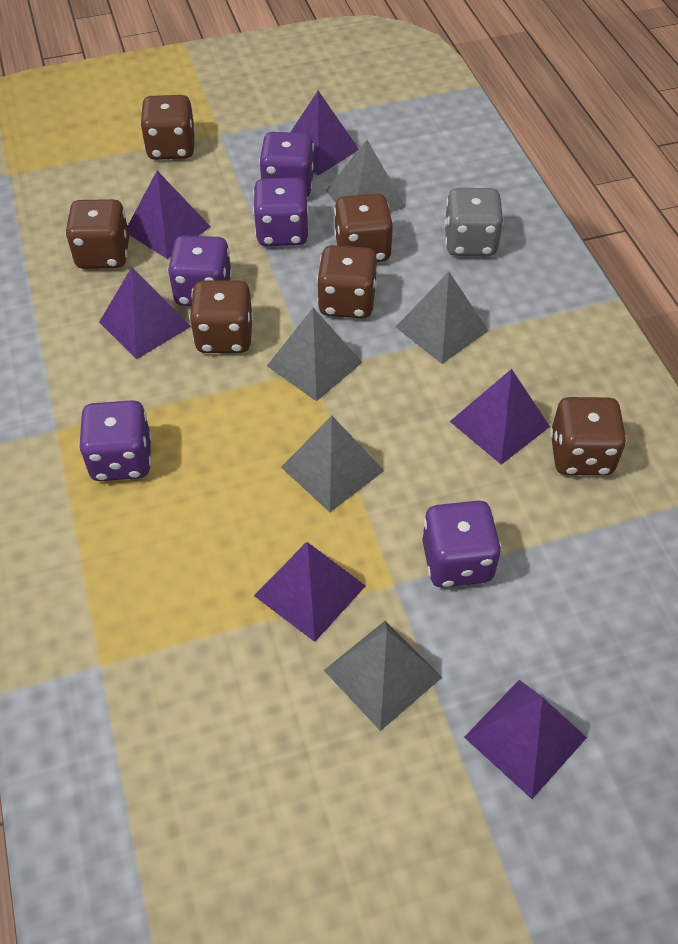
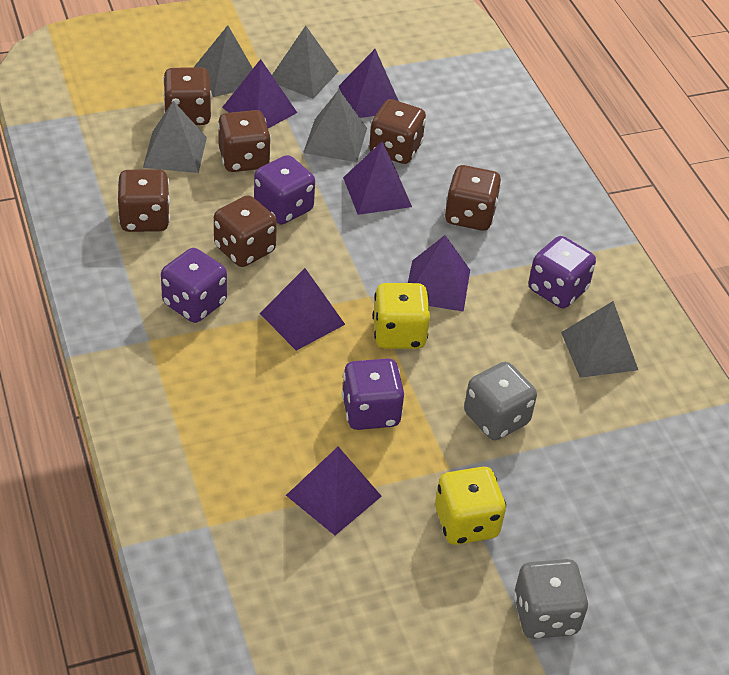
grey dice: [444,188,504,256] = 1 -> [464,362,537,440] [513,559,589,639] = 2
purple dice: [79,400,152,481] [167,235,232,306] [253,178,308,246] [259,132,314,197] [422,501,502,588] = 5 -> [161,248,227,323] [254,155,315,224] [342,358,404,430] [528,236,596,308] = 4
yellow dice: none = 0 -> [373,283,430,349] [435,467,506,545] = 2

